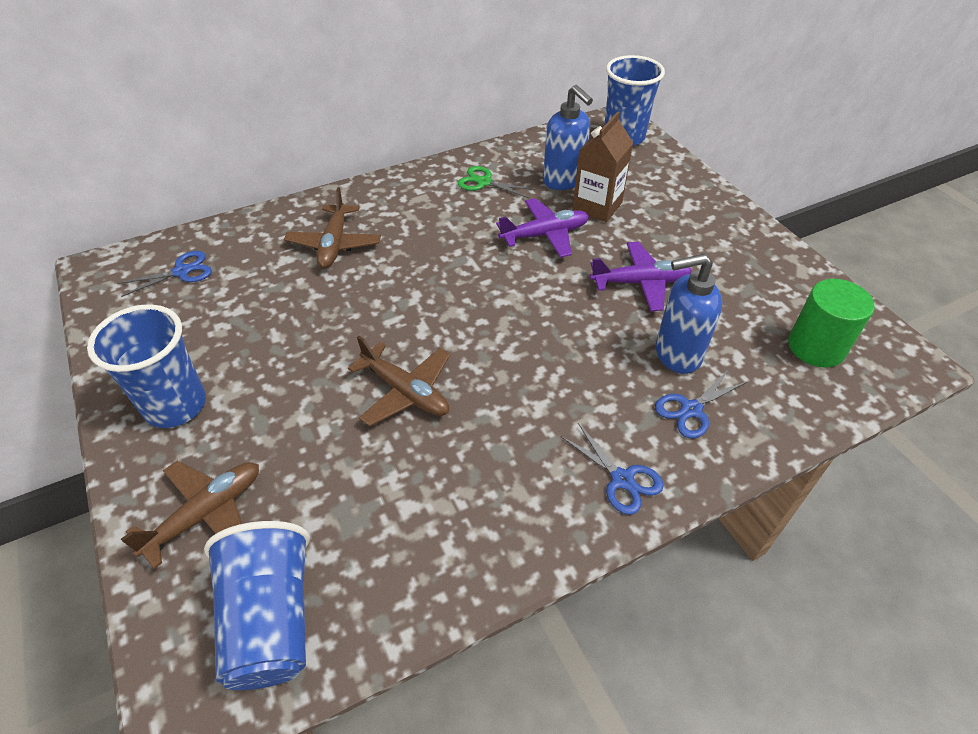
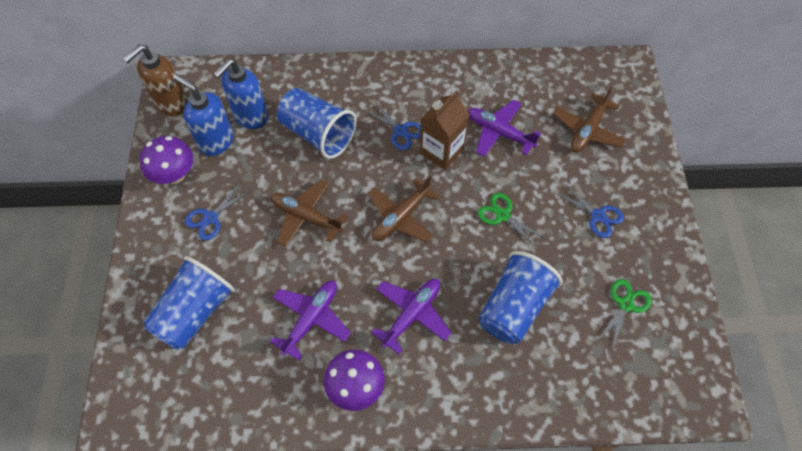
brown soap dispenser: none = 0 -> [123,44,188,116] = 1
green cylinder: [788,279,875,368] = 1 -> none = 0
green scissors: [458,166,536,198] = 1 -> [478,193,547,250] [597,279,652,351] = 2
purple mushroom: none = 0 -> [140,136,193,184] [324,350,385,411] = 2
purple plane: [496,198,589,258] [590,242,692,311] = 2 -> [270,281,351,360] [371,279,452,354] [468,100,541,157] = 3

